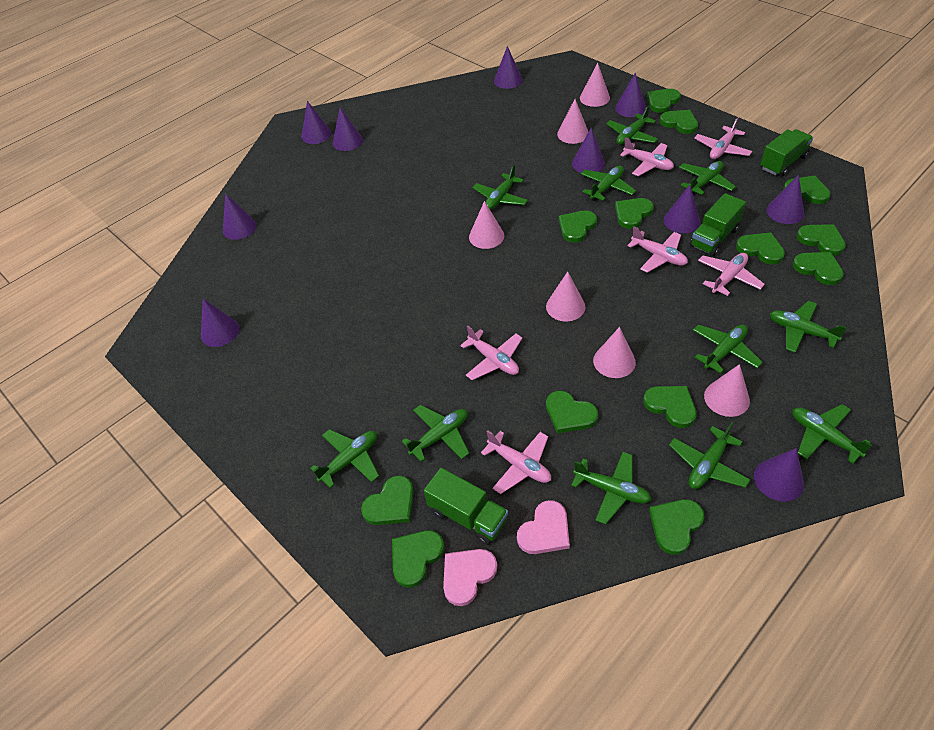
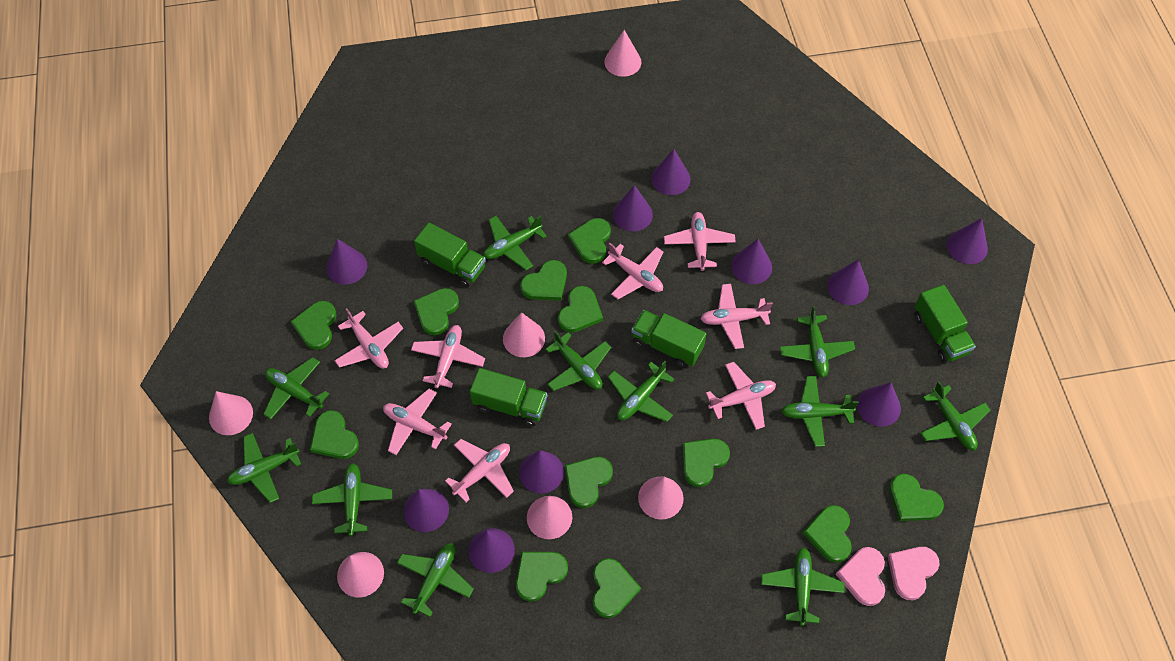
green heart: [361,475,414,525] [392,530,444,588] [546,391,598,433] [559,210,597,243] [615,198,654,229] [643,386,697,428] [647,89,681,113] [649,499,705,555] [660,110,698,134] [736,232,785,265] [783,175,831,204] [793,252,844,285] [797,224,846,256] = 13 -> [291,301,336,350] [310,410,359,459] [414,288,459,335] [516,552,568,602] [520,260,567,301] [558,286,603,333] [565,457,613,508] [568,218,611,264] [593,558,641,618] [682,439,730,487] [803,505,852,563] [889,474,944,521] = 12
green truck: [424,468,508,545] [690,193,746,256] [760,129,813,177] = 3 -> [414,222,486,287] [470,368,547,426] [631,310,707,368] [915,285,976,363] = 4
pink plane: [460,326,522,380] [481,430,551,494] [620,137,674,176] [627,226,688,273] [694,117,752,159] [698,253,765,296] = 6 -> [334,308,403,369] [383,389,452,455] [411,325,485,388] [445,439,514,502] [602,243,663,299] [664,212,736,271] [700,284,773,349] [706,362,776,430] = 8

